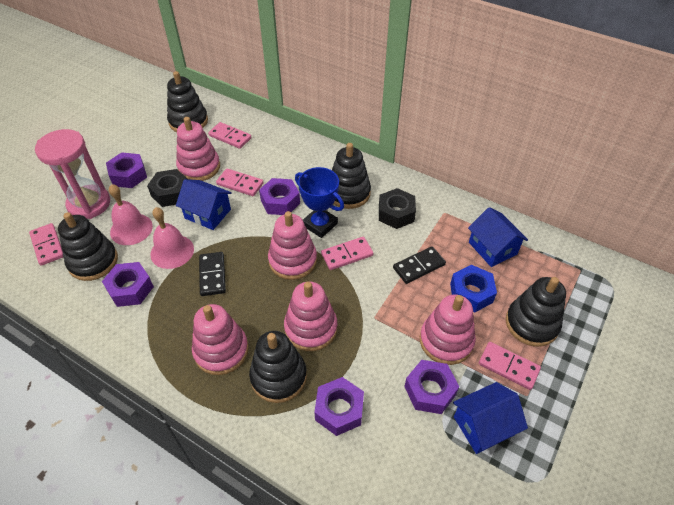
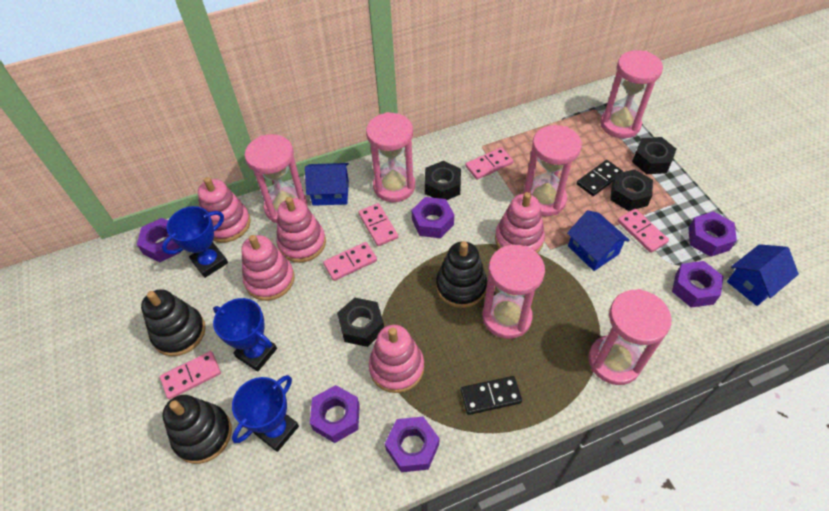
black nut: [147,169,188,207] [379,188,416,229] = 2 -> [337,298,384,347] [424,161,461,200] [610,169,653,211] [632,137,677,174] = 4
black stacking toy: [58,212,118,281] [167,71,208,132] [249,331,307,403] [332,143,371,209] [506,277,566,347] = 5 -> [141,289,206,356] [163,395,232,464] [436,241,487,308] = 3
blue nut: [450,265,497,313] = 1 -> none = 0
blue trophy: [295,167,344,238] = 1 -> [162,206,228,278] [213,298,277,371] [232,375,299,452] = 3
pink bell: [109,184,153,245] [150,207,194,269] = 2 -> none = 0
pink hourglass: [35,129,110,219] = 1 -> [245,134,308,223] [366,112,415,202] [482,245,545,339] [523,125,582,216] [588,289,672,385] [600,50,663,138] = 6
purple nut: [102,262,154,307] [106,152,147,188] [259,178,300,215] [314,377,364,436] [404,360,459,414] = 5 -> [137,218,181,262] [310,385,360,443] [385,417,439,472] [412,197,454,238] [672,261,724,308] [689,211,737,257] = 6

